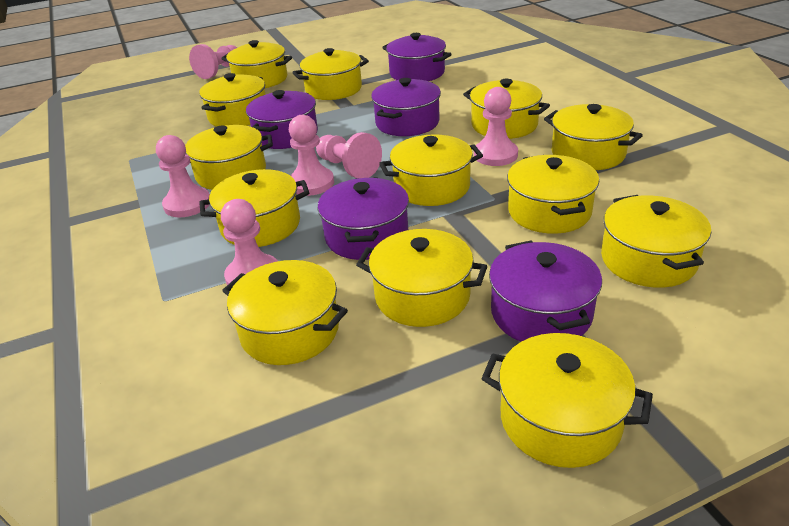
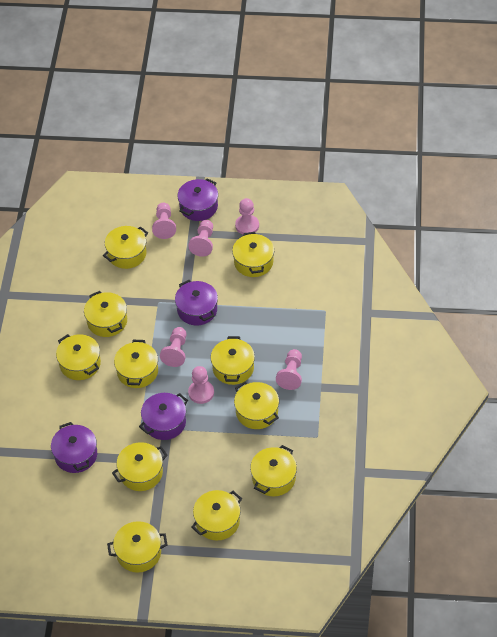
purple pot: [246,90,318,149] [318,177,409,260] [371,78,441,136] [382,33,452,81] [489,240,602,342] = 5 -> [51,422,97,473] [139,393,188,440] [175,280,218,326] [177,178,218,221] = 4
yellow pot: [185,125,273,190] [199,73,265,127] [199,169,309,247] [221,40,292,88] [222,260,348,365] [292,48,369,100] [356,229,487,327] [379,134,483,206] [463,79,550,139] [481,333,653,468] [507,155,599,234] [544,104,643,170] [601,195,711,288] = 13 -> [56,334,101,380] [84,291,127,337] [103,226,148,269] [107,521,168,573] [112,442,168,491] [114,340,158,388] [191,490,242,540] [211,336,255,385] [232,232,274,277] [234,381,279,429] [250,445,297,496] = 11

